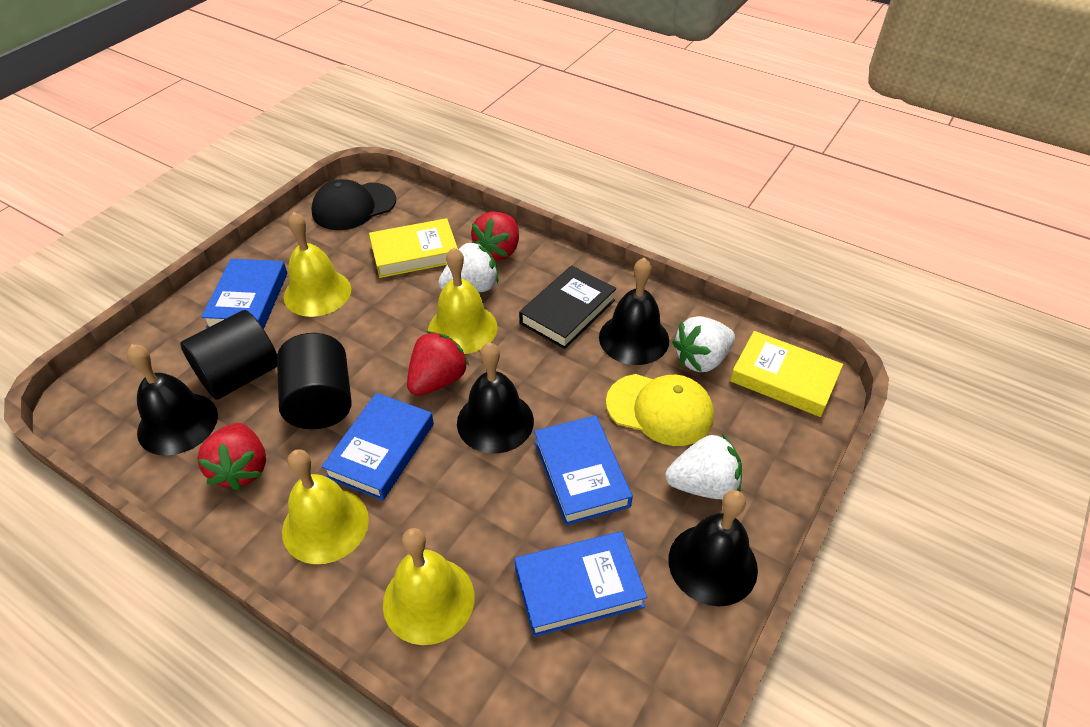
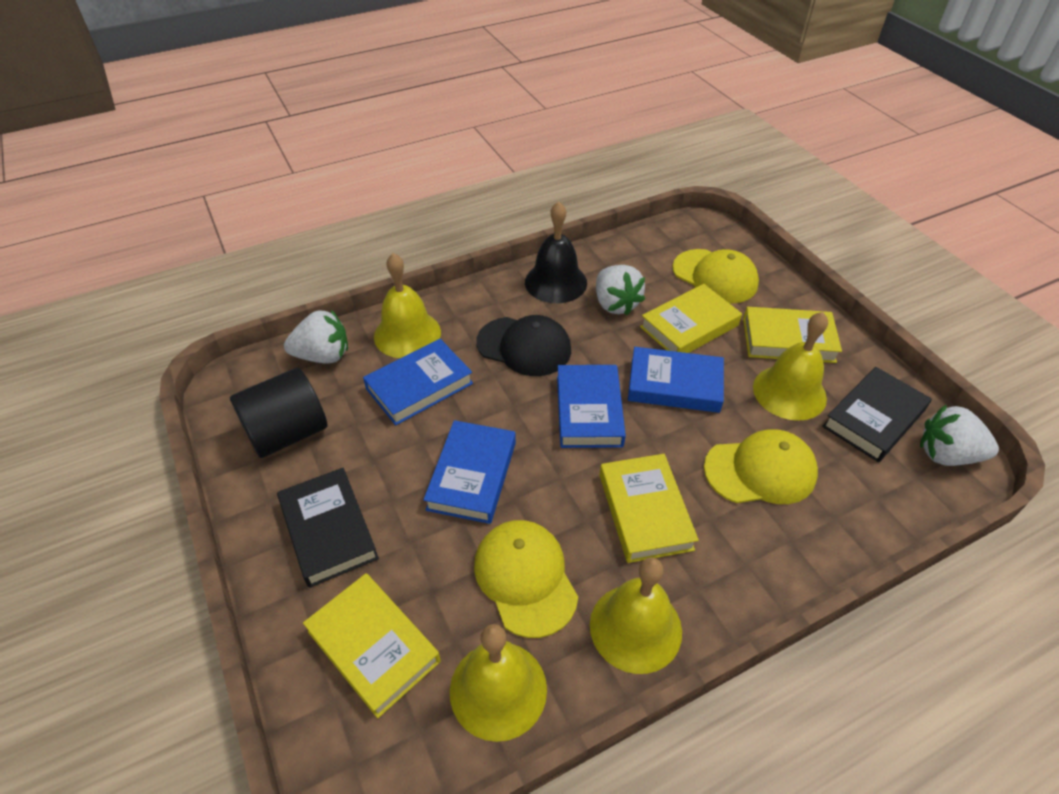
black bell: [127,344,218,456] [457,342,534,454] [599,258,669,365] [669,490,758,606] = 4 -> [525,202,587,303] = 1
black book: [519,266,616,349] = 1 -> [277,468,379,588] [822,367,932,462] = 2
black cylinder: [180,310,277,400] [277,333,352,429] = 2 -> [230,368,328,458] = 1
red strawberry: [197,423,266,491] [407,331,469,396] [471,211,519,260] = 3 -> none = 0
yellow book: [369,218,458,278] [730,331,843,417] = 2 -> [303,573,441,718] [600,454,699,563] [640,284,742,353] [743,307,842,363] = 4
yellow cap: [606,374,714,446] = 1 -> [474,520,578,638] [672,249,759,304] [704,430,818,504] = 3

